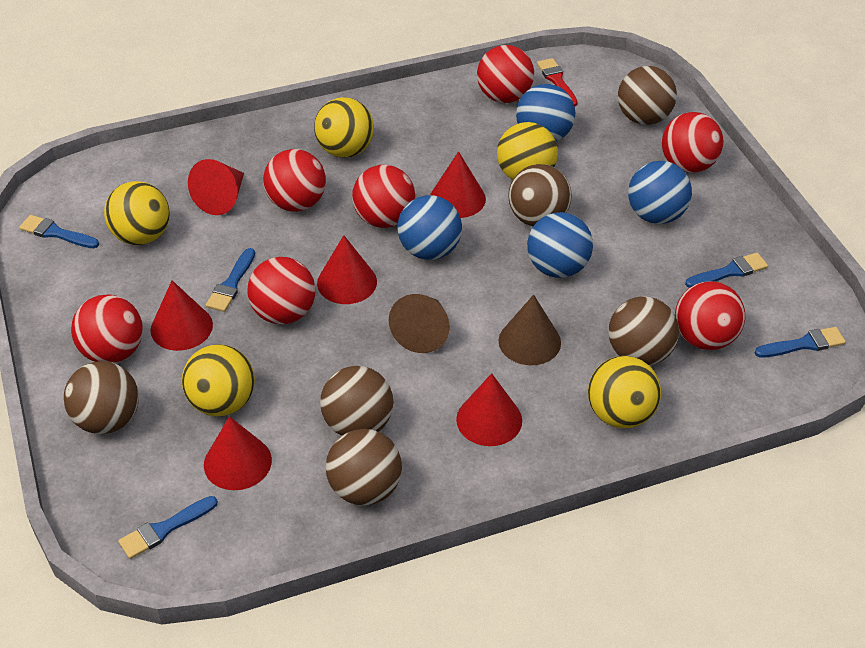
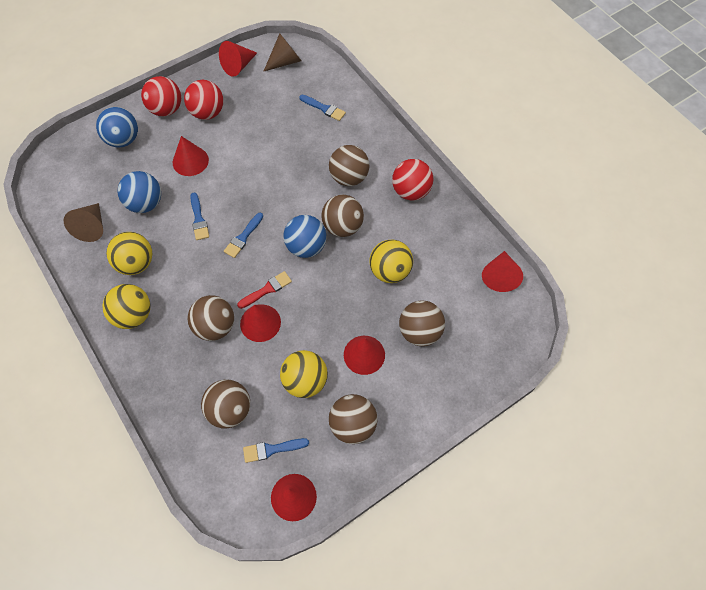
blue ball: [397,195,462,260] [516,84,575,142] [527,212,593,278] [628,161,692,224] = 4 -> [96,107,138,148] [118,171,161,213] [283,215,326,258] = 3
blue brush: [19,215,99,248] [118,496,218,559] [206,248,255,312] [685,253,768,288] [755,327,846,358] = 5 -> [190,192,209,240] [224,213,263,258] [243,438,309,463] [299,94,346,121] = 4
red ball: [71,294,143,363] [247,257,315,324] [263,149,326,212] [352,165,415,228] [477,45,534,103] [662,112,723,173] [675,281,745,350] = 7 -> [141,76,181,116] [184,80,224,120] [392,159,434,201] = 3
yellow ball: [104,181,170,245] [182,344,255,416] [314,97,374,158] [497,122,558,180] [588,356,661,429] = 5 -> [103,284,150,329] [106,232,152,275] [280,350,328,398] [370,239,413,283] = 4

